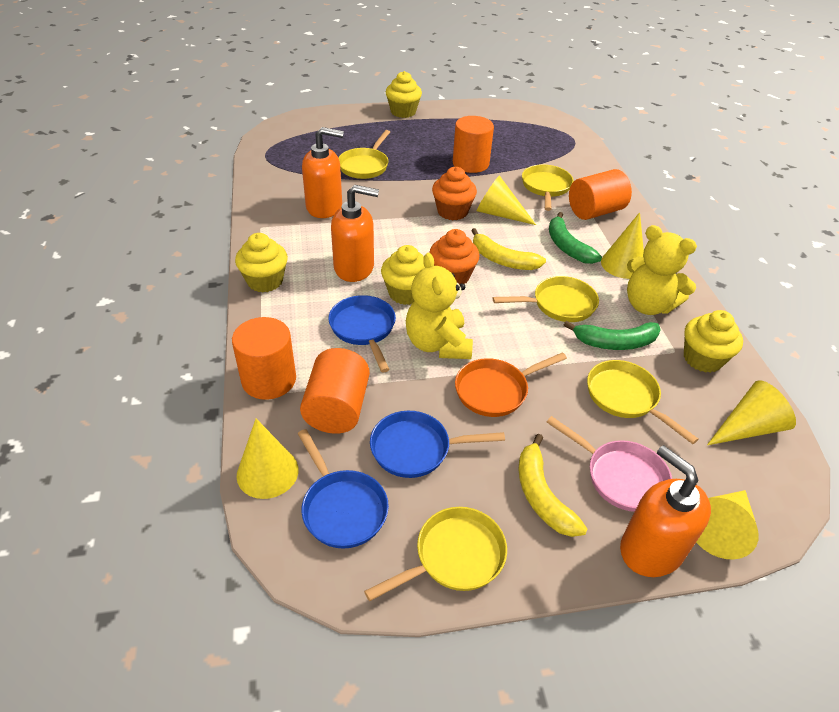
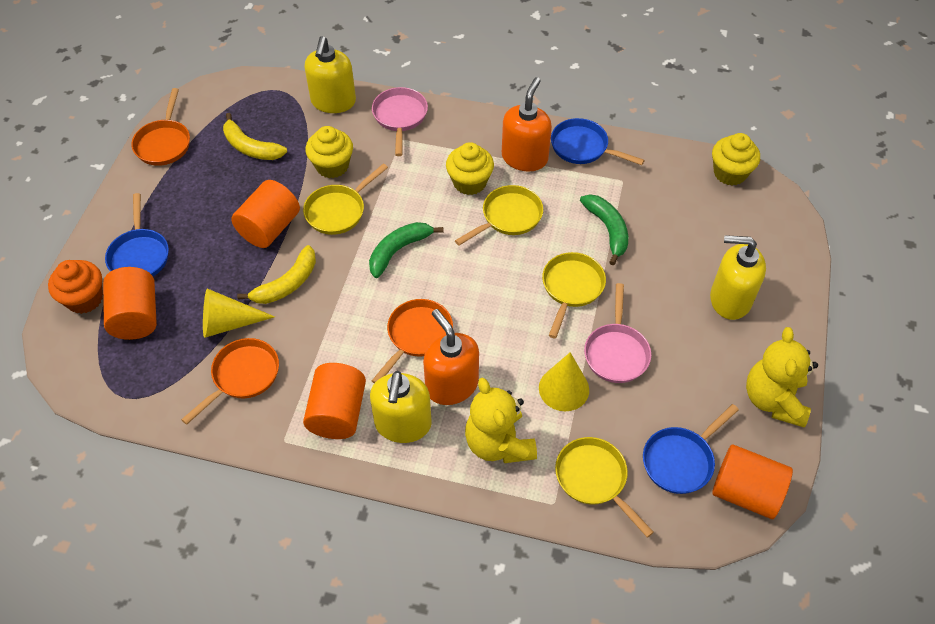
orange cupcake: [429,229,480,284] [432,167,477,220] = 2 -> [48,260,103,314] = 1
orange pan: [455,352,567,417] = 1 -> [132,88,190,166] [181,338,279,425] [372,299,453,383] = 3
orange soap dispenser: [302,127,344,218] [331,185,379,282] [620,445,711,577] = 3 -> [423,309,479,405] [502,77,552,172] = 2
pink pan: [547,416,672,512] = 1 -> [372,87,428,156] [584,283,651,383] = 2
yellow cone: [237,419,299,499] [477,175,536,225] [601,212,644,279] [696,490,759,560] [707,380,796,445] = 5 -> [203,289,275,338] [539,352,589,411] = 2
yellow cupcake: [235,233,288,292] [381,245,425,305] [386,71,422,118] [684,310,743,373] = 4 -> [305,126,353,178] [446,142,494,195] [712,133,760,186] = 3
yellow pan: [338,130,390,179] [364,507,507,601] [493,276,599,322] [522,164,574,211] [587,360,699,444] = 5 -> [303,164,388,235] [455,185,543,246] [542,252,606,339] [555,437,654,538] = 4
yellow soap dispenser: none = 0 -> [305,36,356,113] [370,371,432,443] [710,235,766,320] = 3

